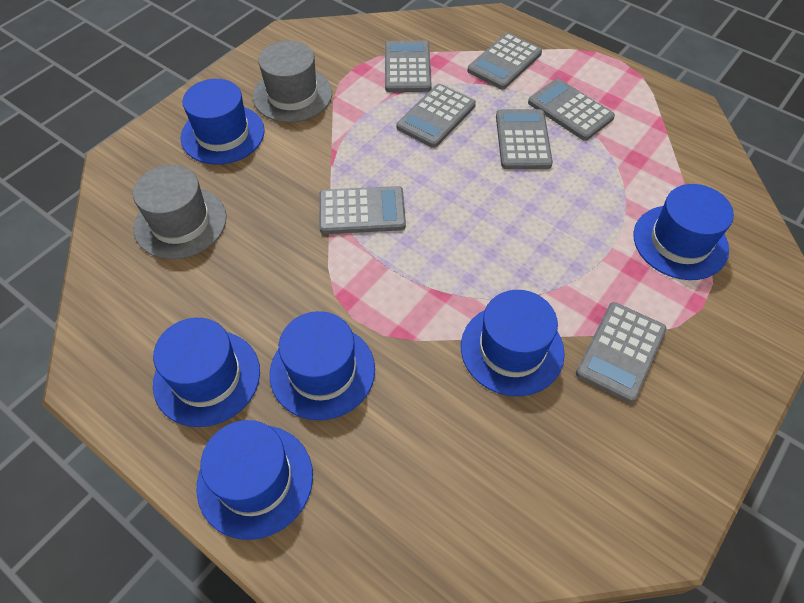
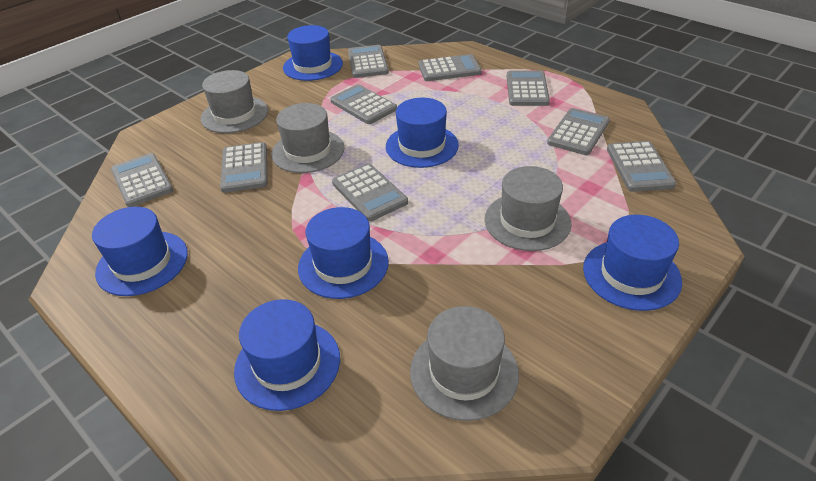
grey calculator: [319,186,406,234] [385,40,432,92] [397,84,476,148] [467,33,542,89] [496,109,553,169] [528,79,615,141] [576,302,667,403] = 7 -> [111,153,173,207] [220,142,268,193] [330,84,397,124] [332,164,408,221] [348,45,389,78] [418,54,482,81] [507,71,550,106] [547,108,610,155] [607,141,676,192] = 9
grey hat: [133,165,227,259] [253,40,332,123] = 2 -> [201,70,268,133] [271,103,345,173] [410,306,519,421] [485,166,572,251] = 4

